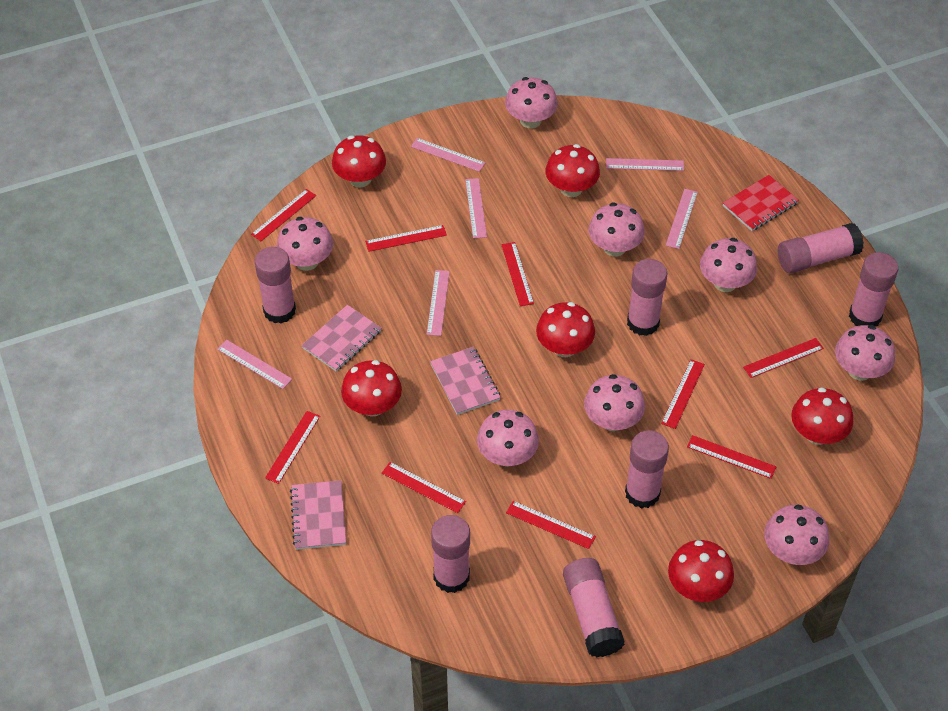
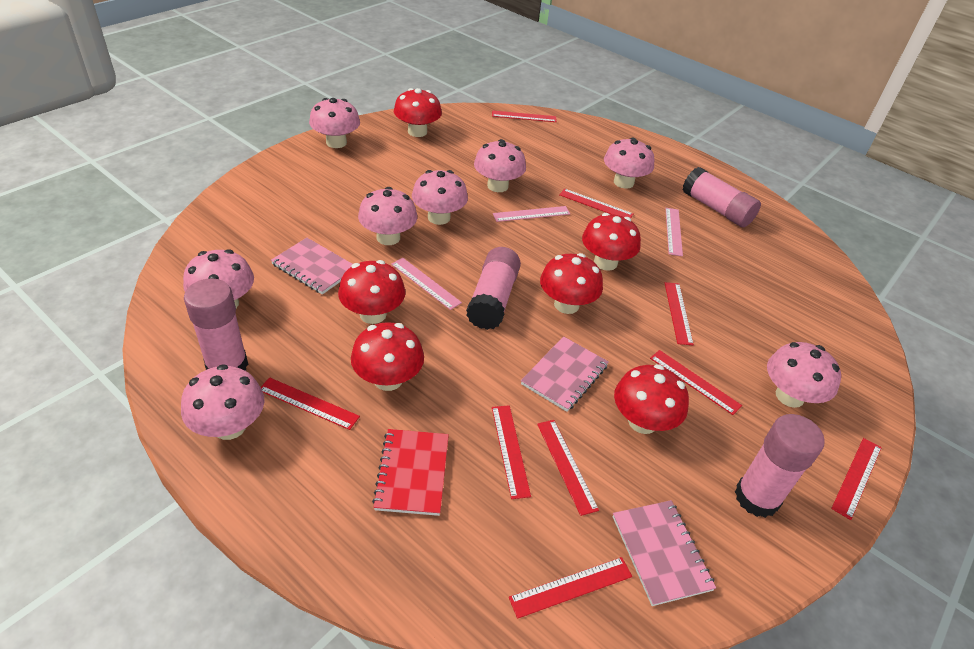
pink glue stick: [255,247,296,323] [431,515,470,593] [563,558,625,657] [625,430,669,509] [627,259,667,336] [778,223,864,273] [849,252,898,326] = 7 -> [184,278,248,371] [466,247,521,330] [682,167,761,227] [735,414,825,518] = 4
pink ruler: [217,340,292,389] [411,138,485,172] [427,270,450,336] [465,178,487,238] [606,158,684,171] [666,189,698,249] = 6 -> [391,258,462,310] [493,206,570,222] [665,208,683,256] = 3

